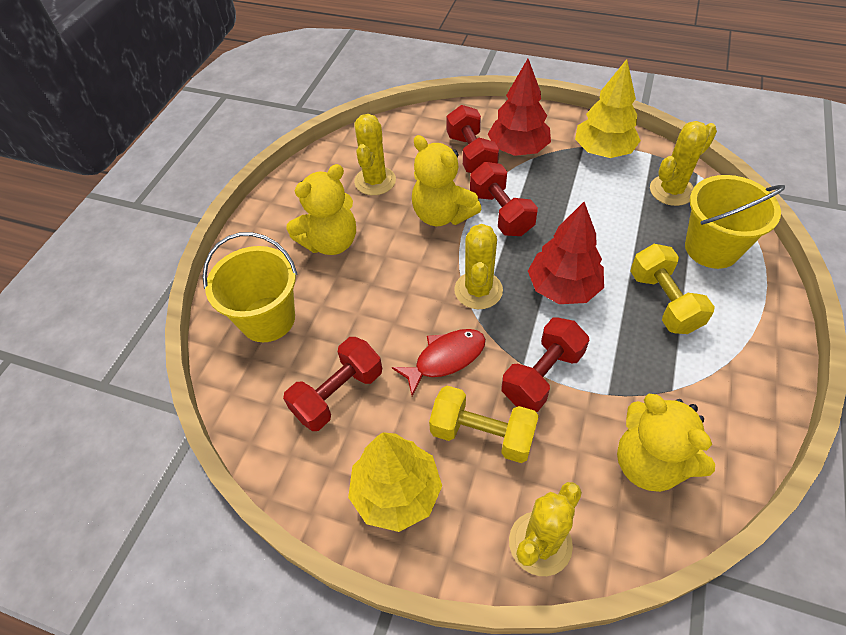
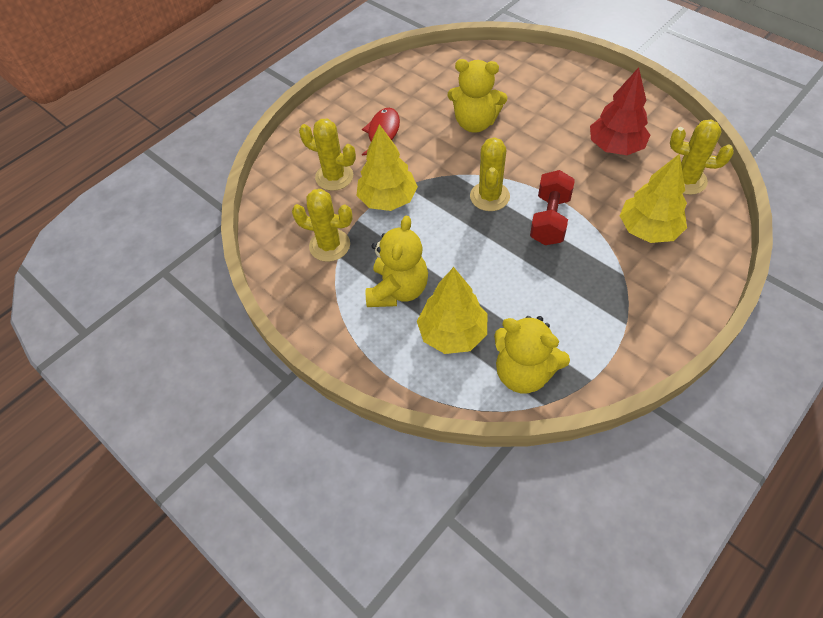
red dumbbell: [283,337,382,431] [446,105,499,173] [470,162,538,236] [502,317,589,412] = 4 -> [530,170,575,245] = 1
red tree: [488,59,551,156] [528,202,604,304] = 2 -> [590,67,650,155] = 1
yellow bucket: [202,232,298,342] [685,175,785,269] = 2 -> none = 0
yellow dumbbell: [429,386,539,463] [630,244,715,334] = 2 -> none = 0
yellow tree: [348,432,442,532] [575,59,641,158] = 2 -> [357,124,418,211] [417,267,487,354] [620,154,687,243] = 3

